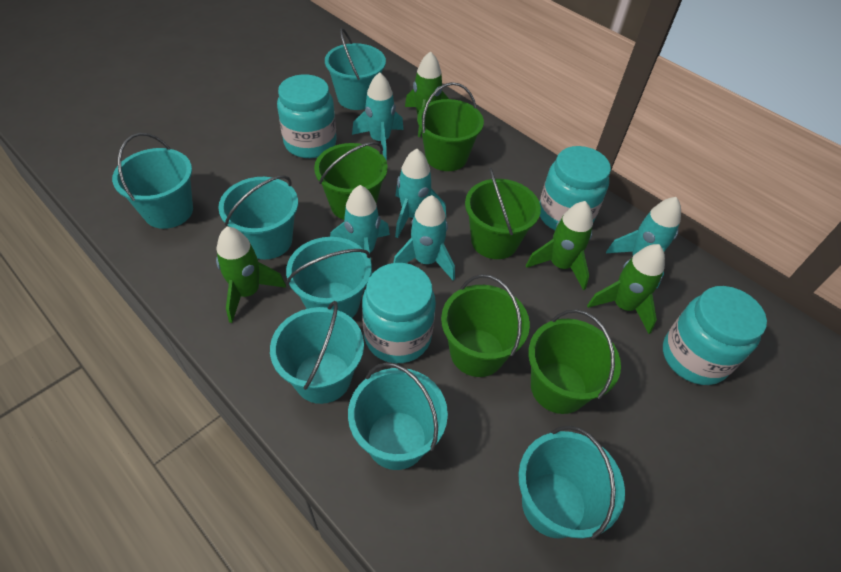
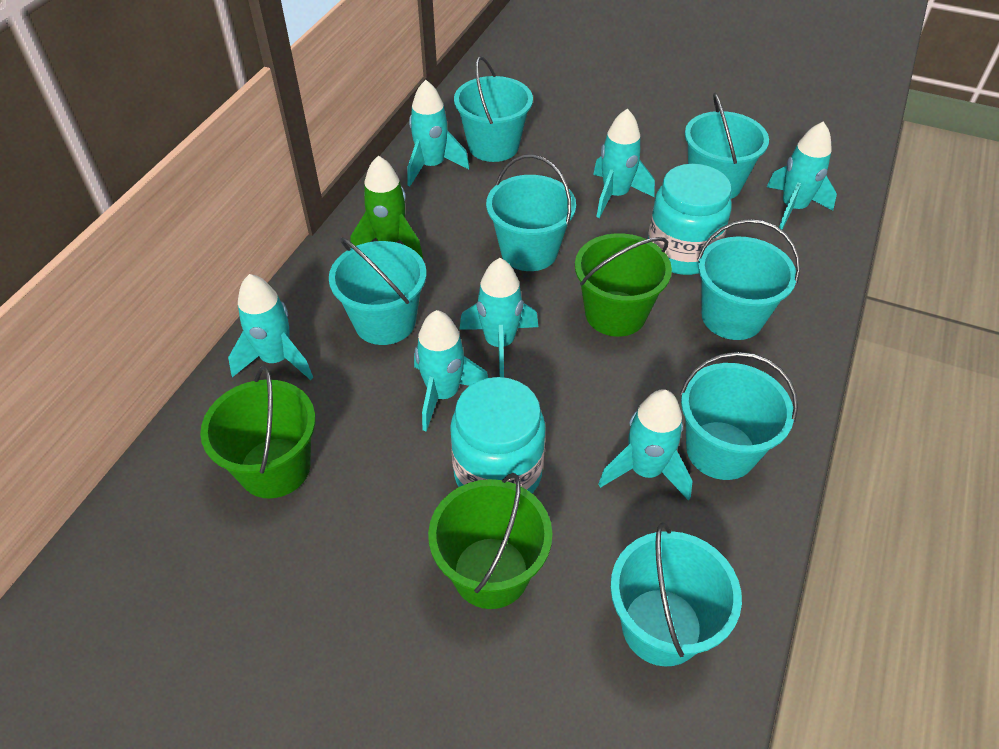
green bucket: [314,142,388,220] [417,82,484,171] [441,274,530,377] [465,167,541,259] [528,310,621,414] = 5 -> [200,365,315,499] [428,473,552,609] [575,233,672,337] = 3
green rocket: [216,227,286,323] [405,51,449,137] [526,201,593,290] [587,244,665,334] = 4 -> [350,156,423,259] = 1
turquoise jar: [277,74,337,158] [362,263,436,363] [540,146,611,230] [663,286,767,385] = 4 -> [450,377,546,494] [648,164,732,275] = 2
turquoise rocket: [330,185,390,275] [352,72,404,161] [393,195,455,280] [395,149,446,238] [606,197,681,288] = 5 -> [228,274,313,380] [407,80,470,186] [414,310,488,432] [459,258,538,378] [593,109,655,218] [598,389,692,501] [767,121,837,230] = 7

